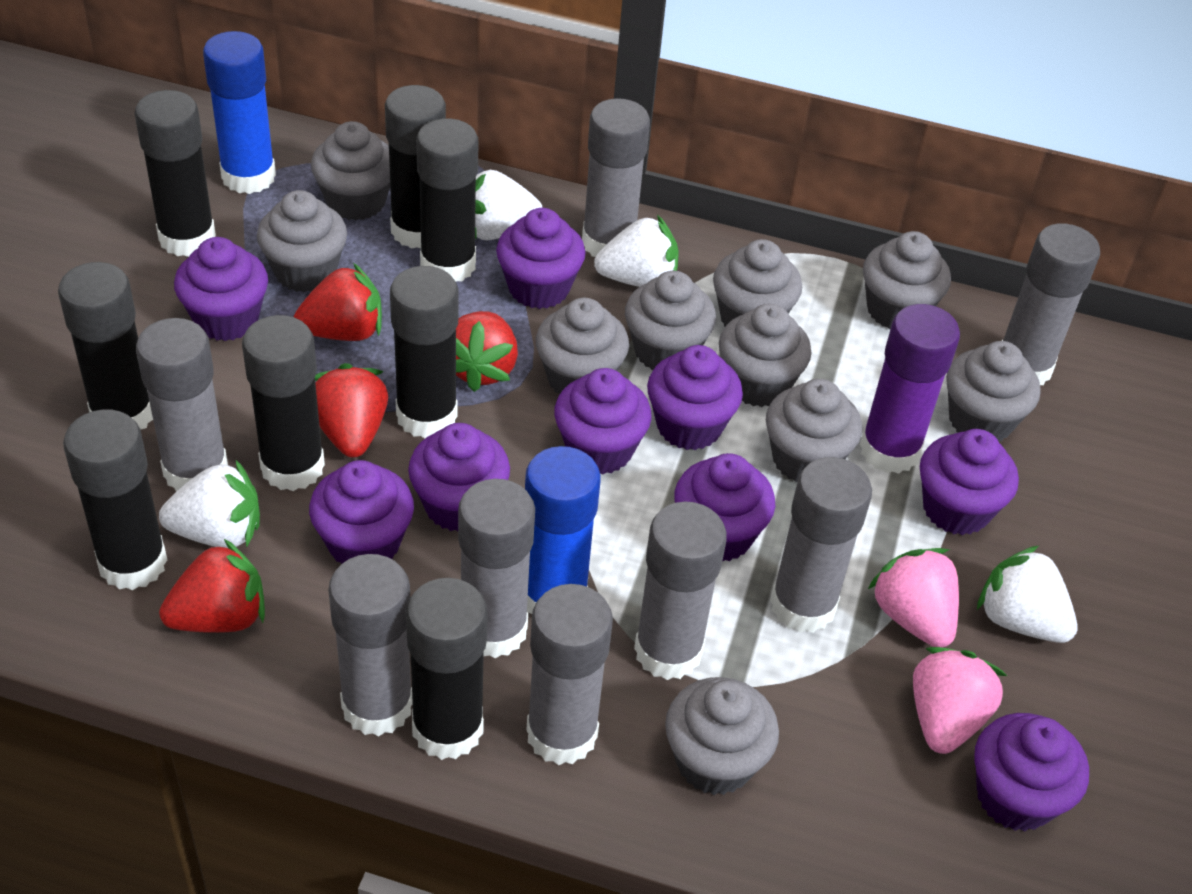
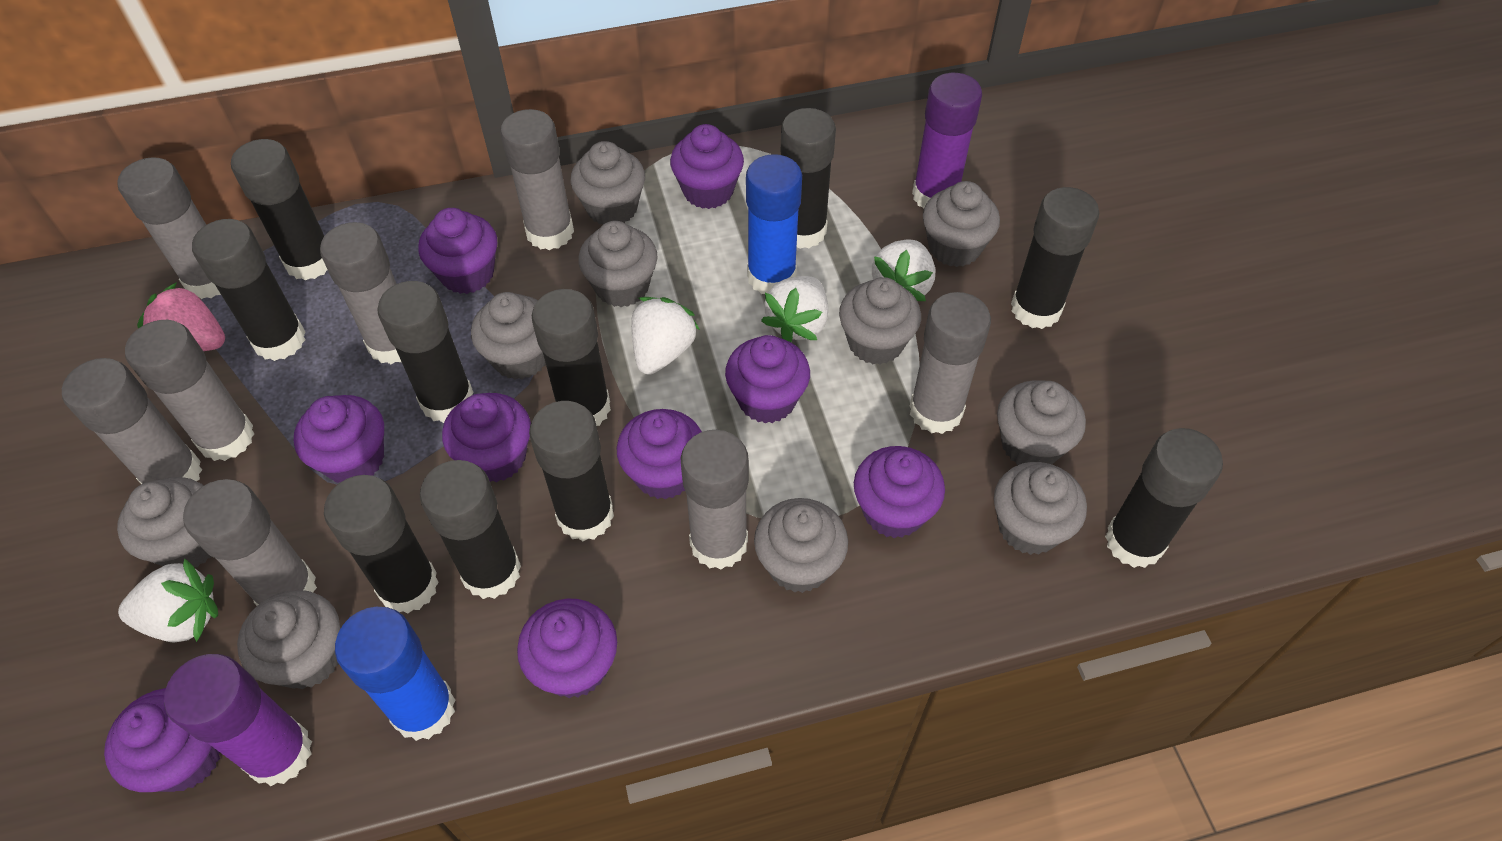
black glue stick: [58,262,153,430] [63,409,167,590] [134,90,216,257] [242,315,325,491] [385,85,446,249] [390,266,458,438] [406,578,488,760] [416,118,478,282] = 8 -> [192,219,306,361] [231,139,327,280] [324,475,439,613] [377,281,473,423] [420,460,521,599] [529,401,614,541] [532,289,611,426] [781,108,836,249] [1011,187,1099,329] [1105,428,1223,568] = 10
pink strawberry: [868,548,959,648] [913,647,1007,754] = 2 -> [137,282,225,351] = 1
purple glue stick: [860,304,960,474] = 1 -> [164,654,312,786] [912,73,982,209] = 2
red strawberry: [159,539,265,633] [294,263,382,341] [315,363,388,458] [456,311,518,392] = 4 -> none = 0

